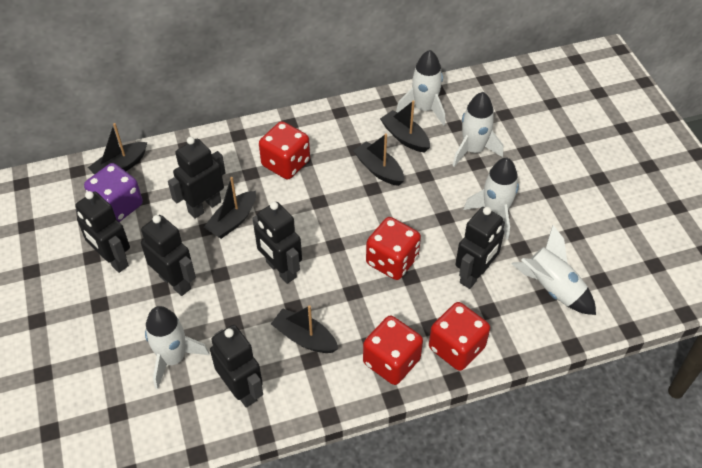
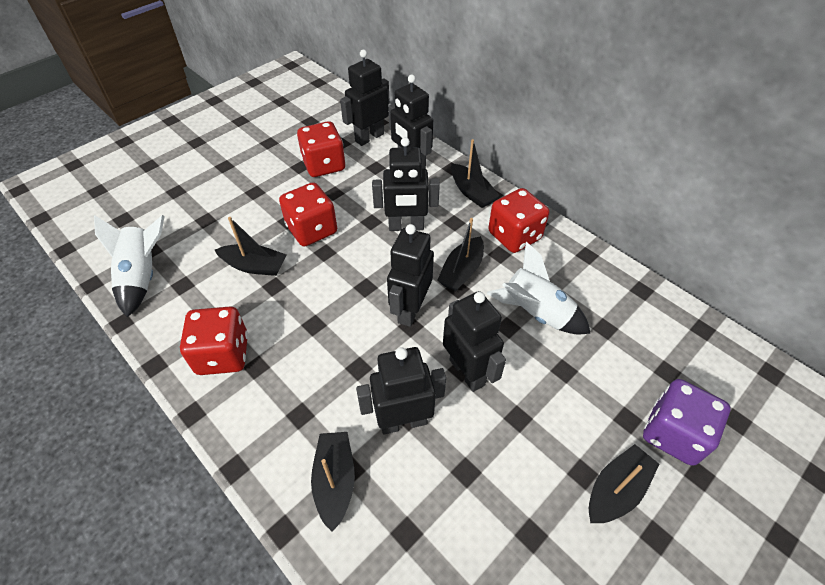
white rocket: [145,306,210,389] [396,50,445,126] [452,92,503,167] [463,158,519,239] [512,225,596,315] = 5 -> [94,215,165,317] [486,242,591,334] = 2

